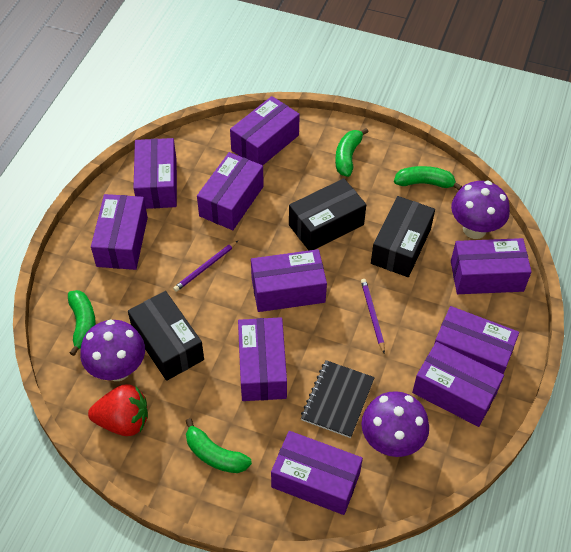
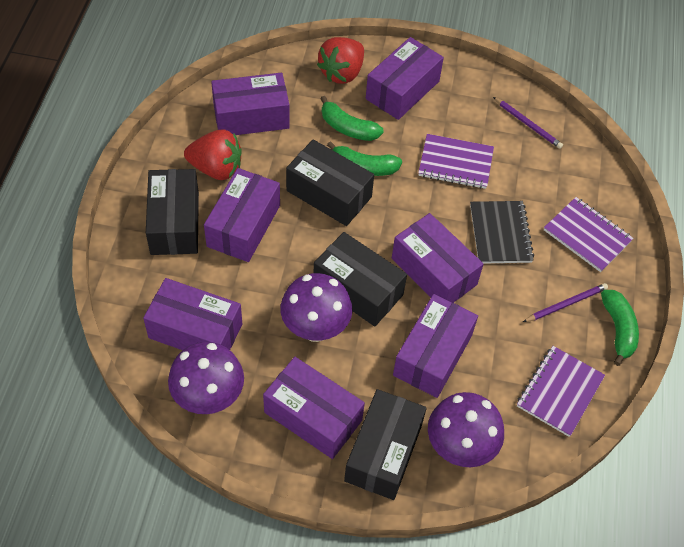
black box: [128,291,204,381] [289,178,366,250] [371,196,435,277] = 3 -> [146,169,199,255] [286,139,374,226] [314,232,407,327] [344,389,427,500] = 4
green banana: [68,290,96,356] [186,418,252,473] [335,128,368,177] [394,166,462,190] = 4 -> [320,96,384,141] [327,141,402,176] [601,290,639,366] = 3
purple box: [91,194,148,270] [133,138,177,209] [197,152,264,230] [230,96,300,165] [238,317,287,401] [251,249,327,312] [271,431,363,515] [412,342,504,427] [434,306,519,374] [451,238,532,294] = 10 -> [143,278,242,350] [204,168,280,262] [211,73,290,135] [263,357,365,459] [366,37,444,120] [392,213,483,303] [393,294,478,398] = 7
purple notebook: none = 0 -> [418,134,494,189] [517,346,605,437] [544,197,633,272] = 3
red strawberry: [88,384,148,436] = 1 -> [184,130,242,180] [317,37,364,84] = 2

